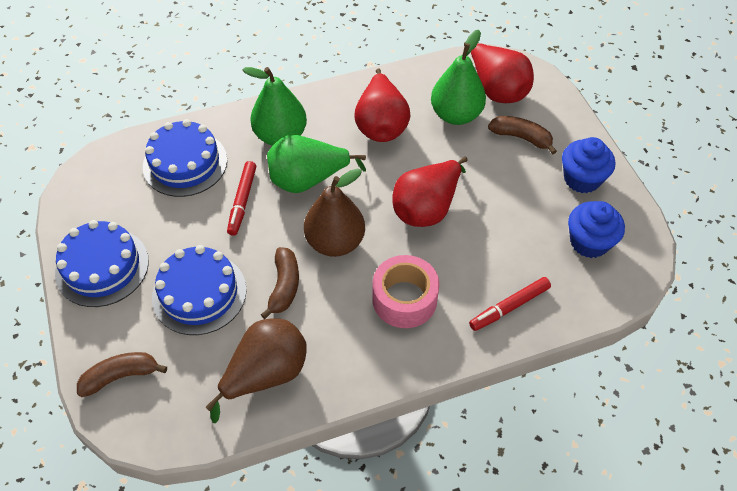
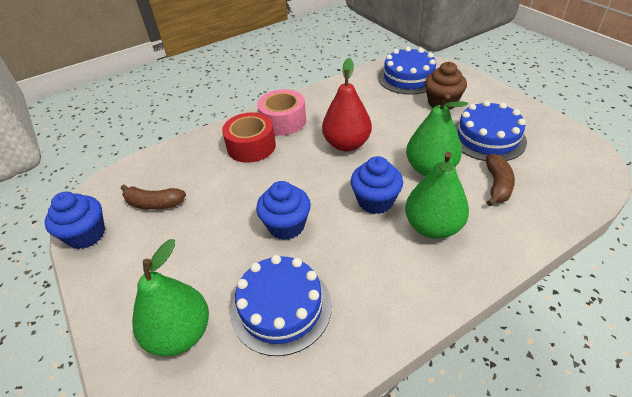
blue cupcake: [562,137,615,193] [568,201,625,258] = 2 -> [44,192,105,249] [256,181,311,240] [350,156,403,214] = 3
brown banana: [77,352,167,397] [260,247,299,319] [488,116,557,155] = 3 -> [121,185,186,210] [486,154,515,206] = 2
brown cupcake: none = 0 -> [425,62,467,110] = 1
brown pear: [206,318,307,423] [304,168,365,257] = 2 -> none = 0
red marker: [227,161,256,236] [469,277,551,331] = 2 -> none = 0
red pear: [355,68,410,142] [392,157,468,227] [464,43,534,103] = 3 -> [322,58,372,152] = 1
red tape: none = 0 -> [222,113,276,163] = 1

